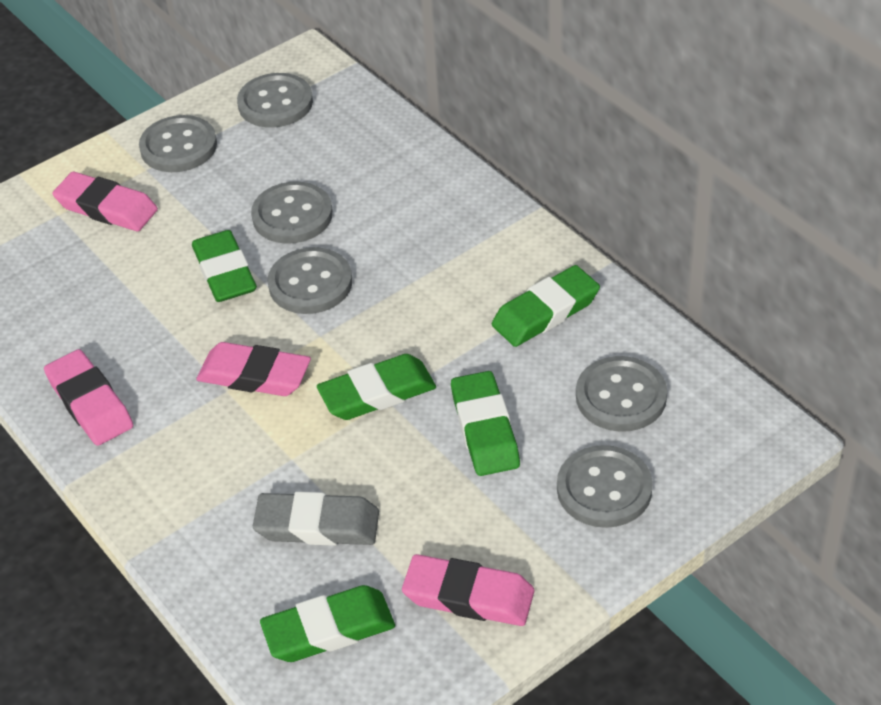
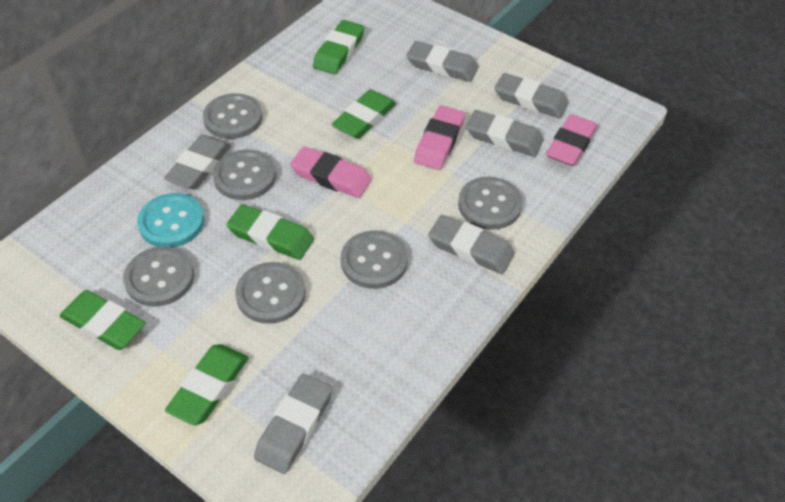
grey eraser: [253,491,379,546] = 1 -> [164,135,231,189] [254,374,332,474] [406,41,479,82] [428,215,515,274] [466,110,543,157] [495,73,569,118] = 6
pink eraser: [44,349,133,446] [52,172,158,231] [196,342,311,396] [402,554,534,626] = 4 -> [290,146,372,198] [414,105,465,170] [546,114,597,166] = 3
turquoise button: none = 0 -> [137,193,205,248] = 1

